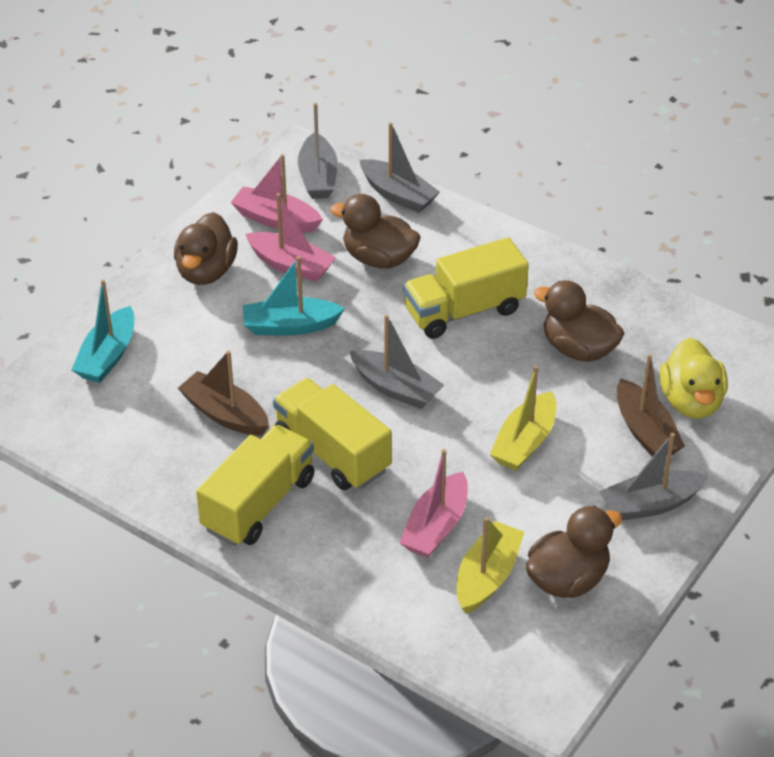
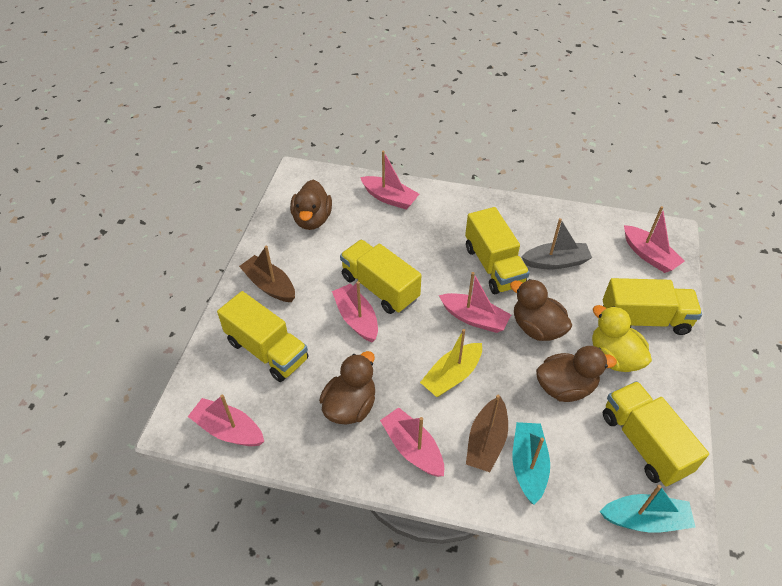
grey boat: [298,103,338,199] [349,314,444,409] [360,122,440,213] [599,433,708,521] = 4 -> [522,218,592,269] = 1
pink boat: [231,154,323,232] [245,193,336,282] [399,449,468,558] = 3 -> [188,395,264,446] [332,281,378,342] [360,151,419,210] [380,407,444,477] [439,272,511,333] [624,206,685,273] = 6
yellow boat: [457,517,524,613] [490,366,556,471] = 2 -> [420,329,482,397] = 1
yellow truck: [196,424,314,546] [273,378,391,490] [403,237,529,339] = 3 -> [217,291,309,382] [340,239,421,314] [465,207,530,294] [603,278,702,335] [603,381,709,486] = 5

